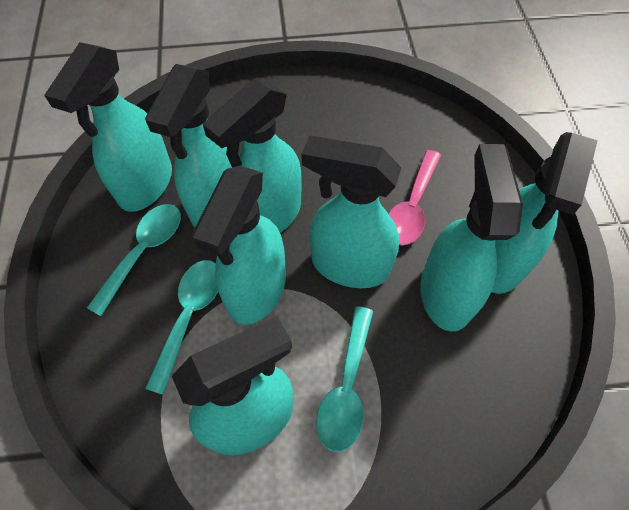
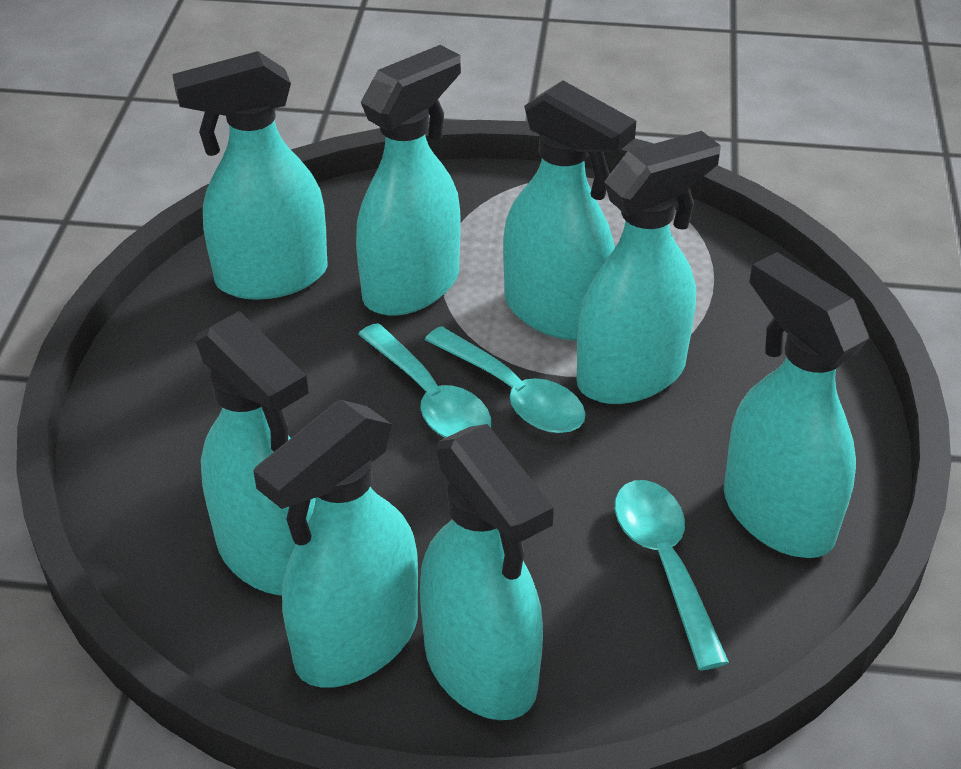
pink spoon: [389,150,441,245] = 1 -> none = 0

